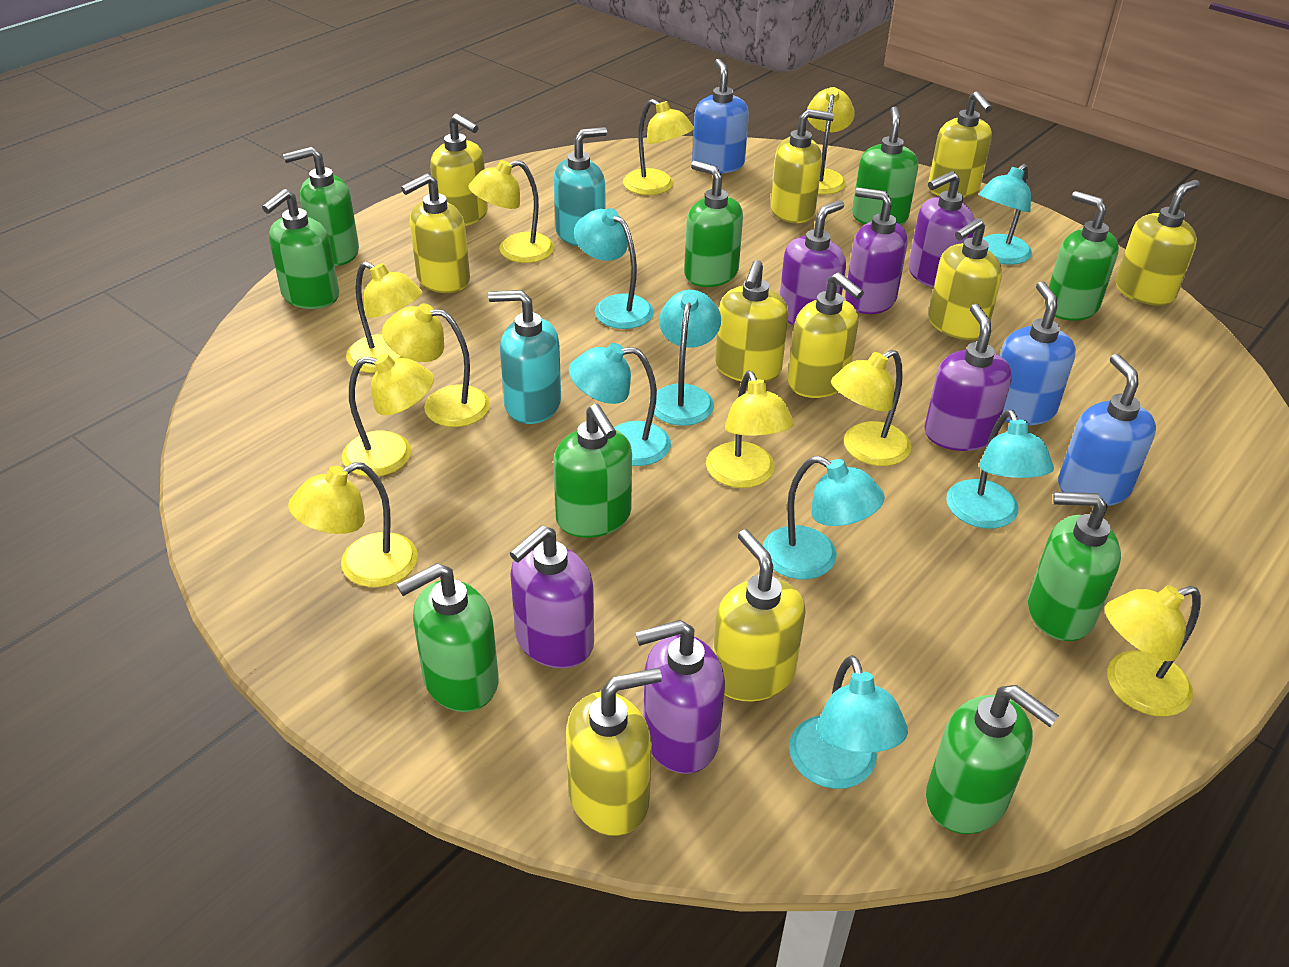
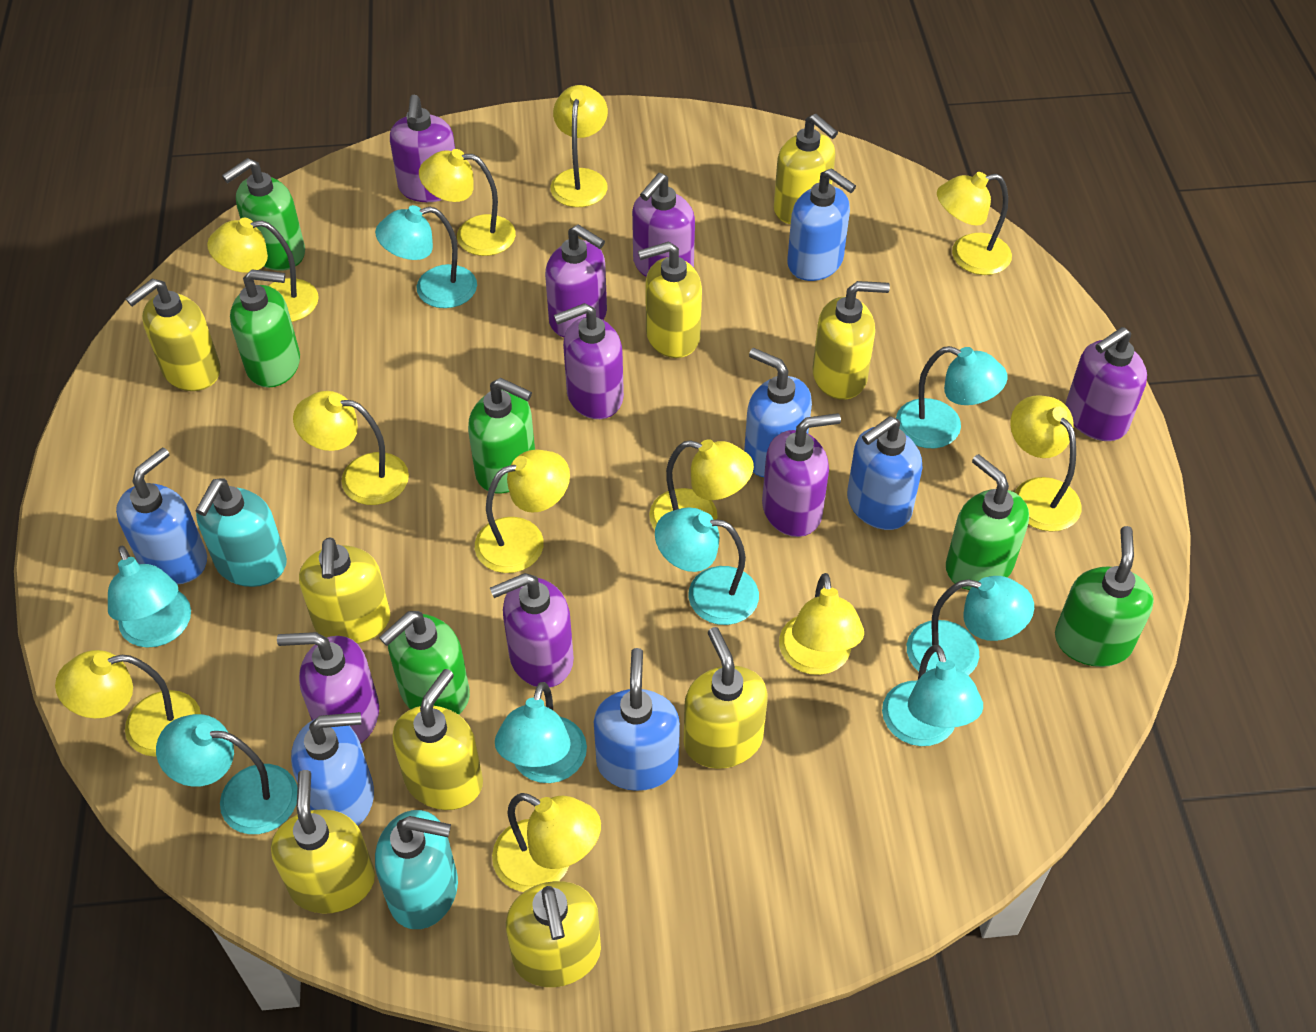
blue soap dispenser: [692,59,749,174] [1000,281,1076,425] [1058,354,1156,506] = 3 -> [116,448,207,584] [291,712,374,826] [594,648,680,791] [744,348,812,477] [787,168,856,281] [847,416,922,530] = 6
green soap dispenser: [262,189,339,309] [283,147,359,266] [397,563,499,712] [553,404,632,538] [684,161,743,287] [852,107,918,225] [926,685,1059,834] [1028,492,1121,641] [1045,191,1119,321] = 9 -> [222,158,305,271] [230,269,300,388] [379,611,470,715] [468,378,535,494] [946,454,1029,590] [1055,526,1154,667] = 6
purple soap dispenser: [510,525,594,668] [635,620,725,774] [780,200,846,326] [845,187,908,314] [909,171,975,288] [924,304,1012,451] = 6 -> [277,632,379,744] [390,95,455,202] [490,573,574,688] [545,224,607,337] [554,303,624,419] [632,173,695,277] [762,413,841,537] [1066,327,1147,441] = 8
turquoise lamp: [569,343,671,466] [574,208,654,329] [649,290,721,426] [763,456,885,579] [789,655,908,789] [946,409,1054,529] [978,164,1032,265] = 7 -> [108,546,191,648] [156,714,297,834] [375,205,477,308] [495,682,587,783] [655,508,759,625] [882,645,983,746] [896,346,1008,448] [907,576,1034,675] = 8
yellow lamp: [288,462,418,587] [342,353,434,477] [346,261,422,373] [382,303,490,427] [468,160,555,263] [623,99,694,195] [706,371,794,488] [807,87,855,194] [831,350,911,466] [1105,585,1201,717] = 10 -> [55,650,201,757] [207,218,319,322] [293,391,409,505] [419,149,516,256] [475,449,570,573] [492,793,601,892] [550,85,608,207] [649,439,754,530] [779,573,864,675] [937,172,1012,275] [1010,395,1082,532] = 11
yellow soap dispenser: [401,174,470,293] [430,114,488,226] [566,668,662,836] [713,529,806,702] [715,260,789,382] [770,109,834,223] [788,272,864,398] [928,91,992,198] [928,218,1002,340] [1116,180,1200,306] = 10 -> [126,279,221,391] [271,770,375,914] [299,537,391,644] [392,669,483,810] [506,881,601,987] [638,241,702,358] [683,627,768,769] [774,114,838,224] [812,281,890,400] = 9

